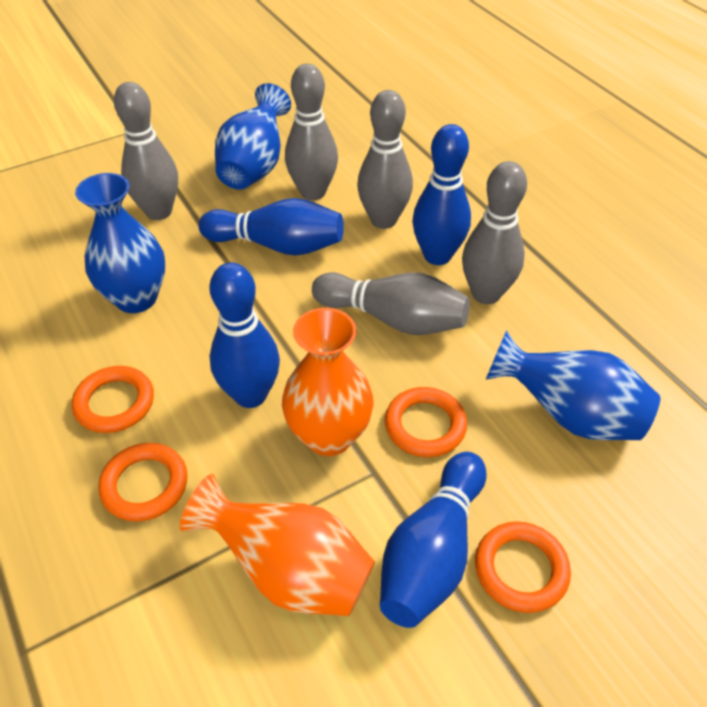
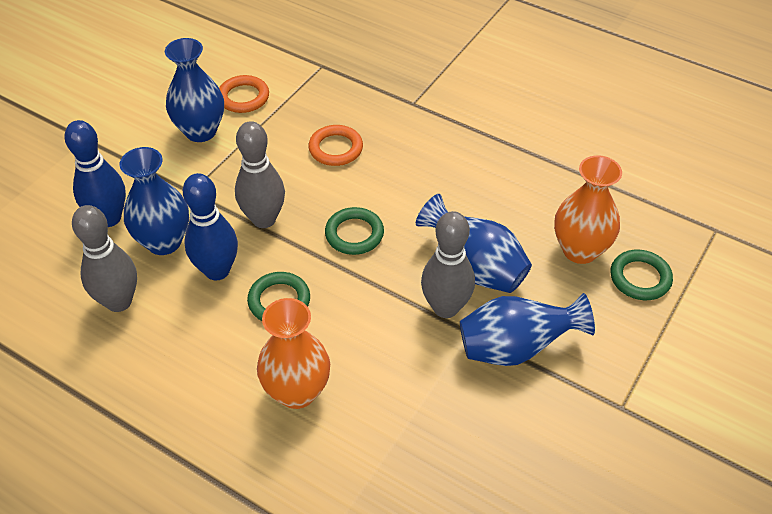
blue bowling pin: [199,198,344,256] [209,263,280,408] [380,452,486,628] [412,124,471,265] = 4 -> [64,120,126,227] [183,173,238,280] = 2
blue vase: [75,173,166,313] [215,83,291,189] [486,330,660,440] = 3 -> [120,147,189,255] [165,38,224,142] [416,194,532,293] [460,293,595,366] = 4
green ring: none = 0 -> [247,272,310,321] [325,207,384,255] [611,249,673,300] = 3
grey bowling pin: [114,82,178,220] [285,64,338,200] [312,272,470,335] [357,90,413,229] [462,161,527,304] = 5 -> [72,205,137,312] [235,121,285,228] [421,211,475,318] = 3
orange ring: [72,366,154,433] [99,443,188,522] [385,387,467,457] [475,521,571,613] = 4 -> [219,75,269,113] [308,125,363,166] = 2

